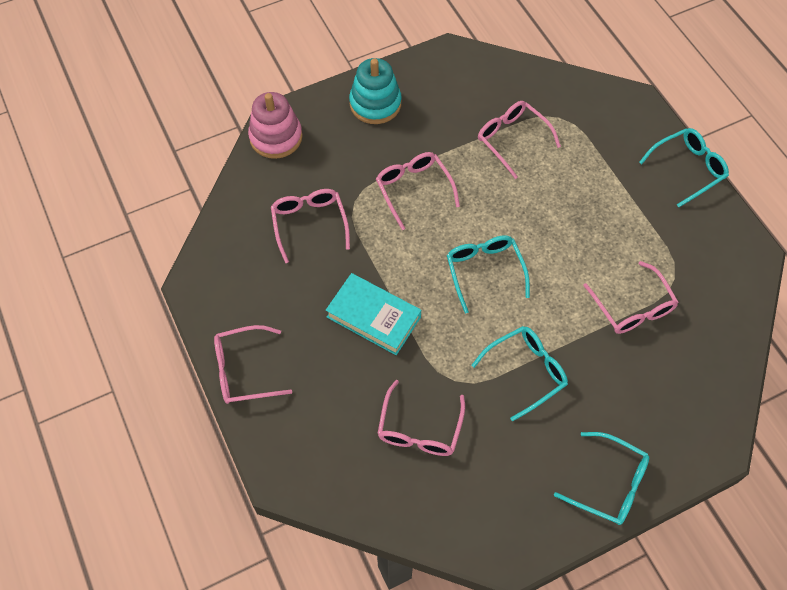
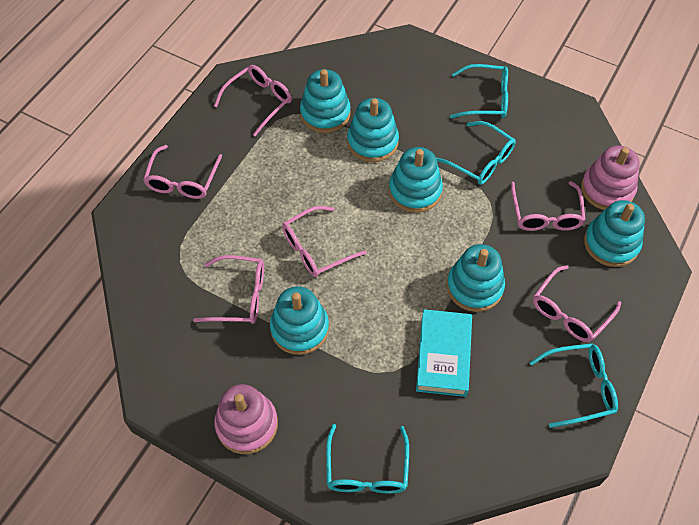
pink stacking toy: [248,92,303,159] = 1 -> [215,384,278,454] [581,145,640,210] = 2
turquoise stacking toy: [349,58,402,124] = 1 -> [270,286,329,355] [300,69,351,133] [347,98,399,162] [389,147,443,213] [447,244,505,312] [584,200,645,267] = 6

